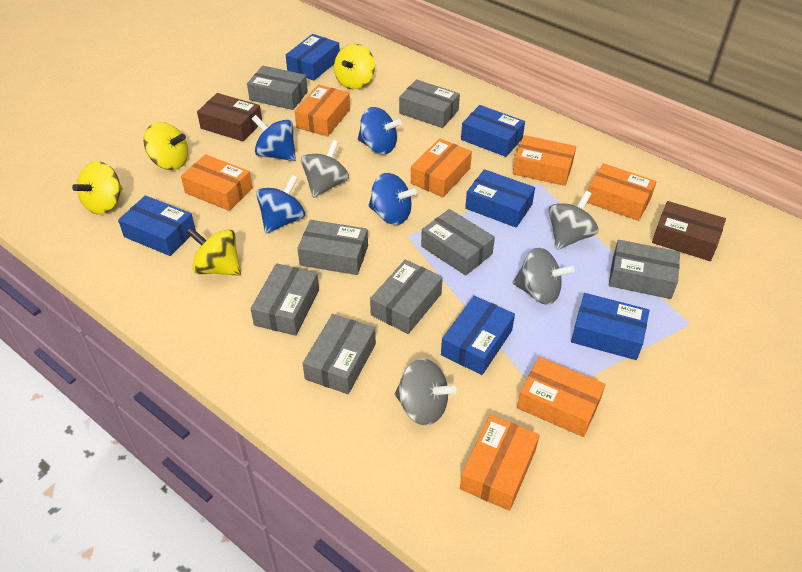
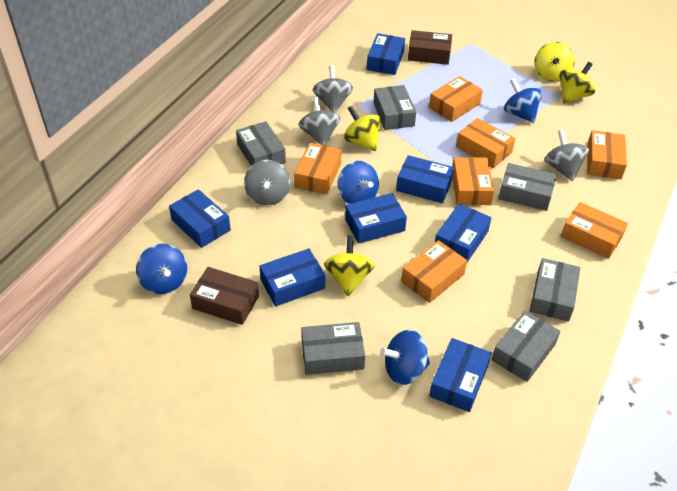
blue box: [118,195,196,256] [286,34,340,81] [441,296,515,375] [461,105,525,157] [465,169,535,228] [571,293,650,360] = 6 -> [169,189,231,248] [259,248,325,306] [345,193,407,244] [367,33,405,75] [396,155,454,203] [429,338,492,412] [435,204,492,262] = 7
grey box: [247,66,308,110] [251,263,319,336] [297,220,368,275] [303,314,376,394] [370,260,443,334] [399,79,460,128] [421,209,495,276] [609,240,680,299] = 8 -> [236,121,286,166] [301,322,365,375] [373,85,416,130] [492,310,561,382] [498,163,557,211] [530,258,580,322] = 6

